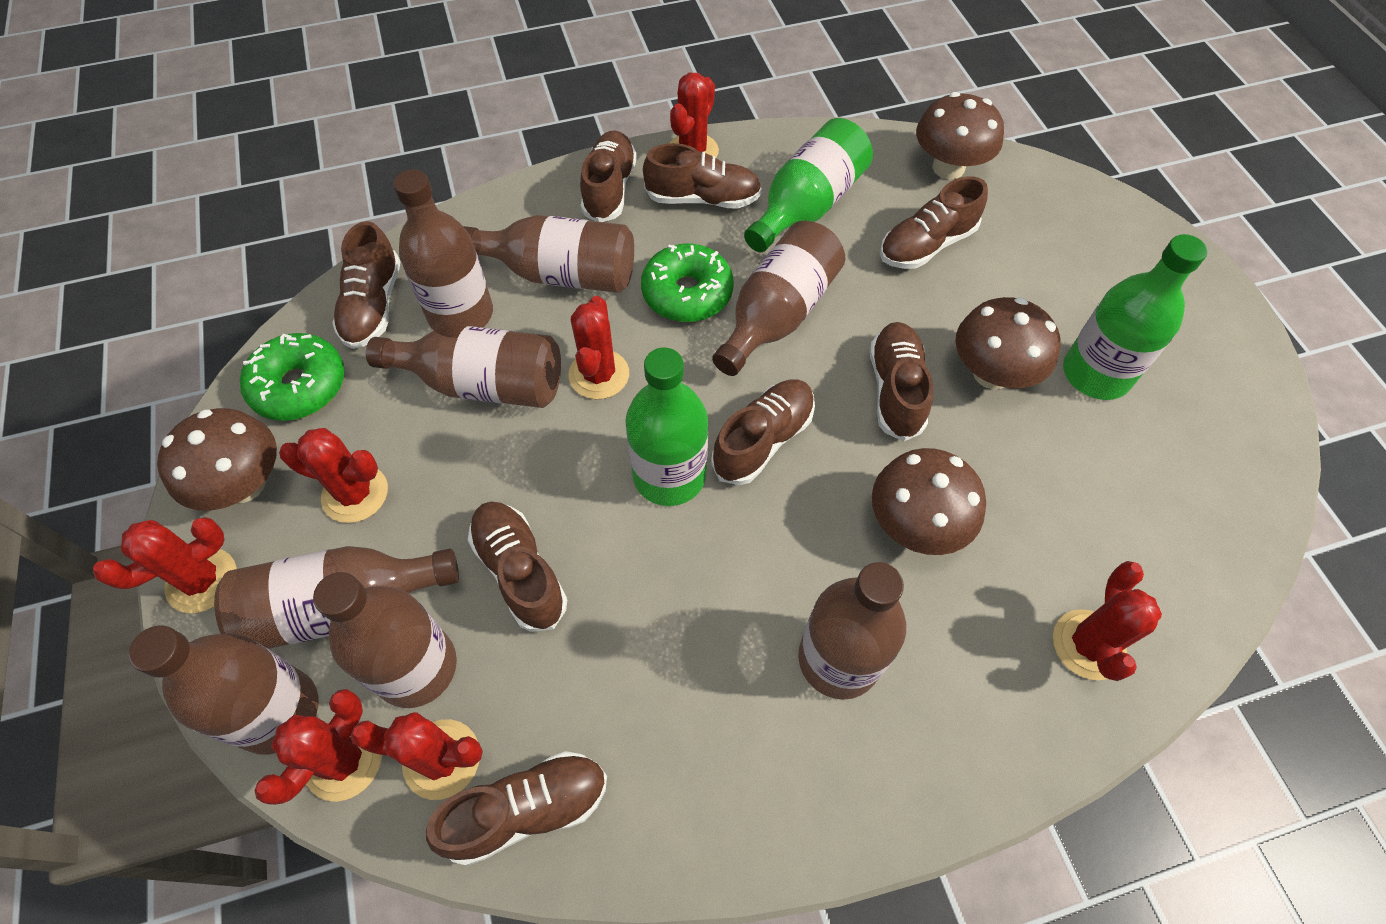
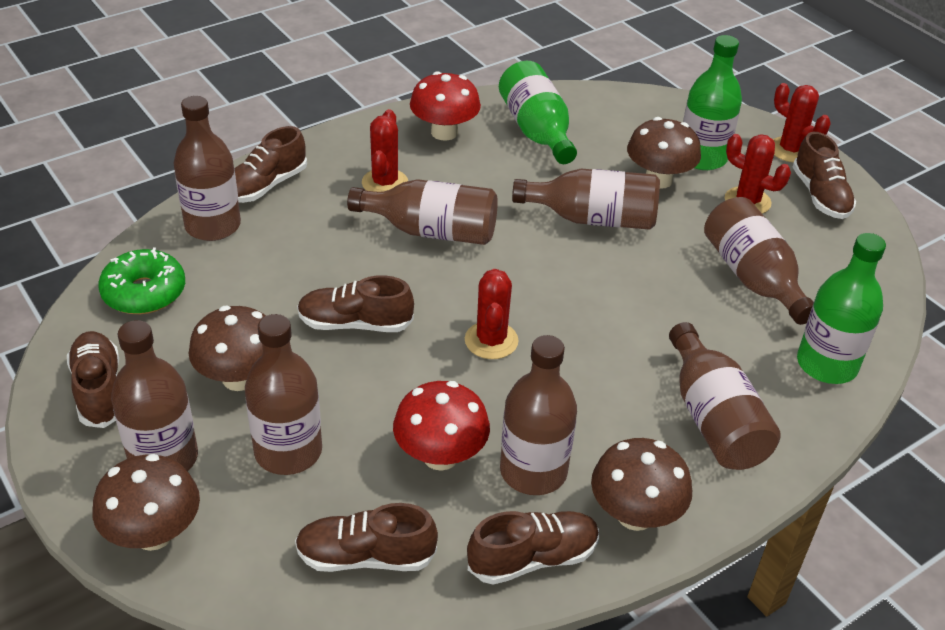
brown shoe: [333,221,401,349] [426,751,607,866] [468,502,567,632] [580,130,637,222] [643,143,762,209] [711,379,815,485] [870,322,933,441] [880,176,988,269] = 8 -> [67,331,119,428] [234,126,307,203] [295,503,438,572] [297,275,414,332] [467,511,599,585] [793,132,856,219] = 6
green donut: [240,333,345,421] [641,244,734,322] = 2 -> [98,247,185,314] = 1
red cactus: [93,517,237,613] [254,689,382,805] [279,428,388,523] [350,712,483,800] [569,296,629,399] [669,72,719,158] [1053,561,1162,681] = 7 -> [362,109,408,192] [465,269,519,359] [725,134,791,214] [773,83,830,163] = 4
red mushroom: none = 0 -> [393,381,490,471] [410,71,481,141] = 2

